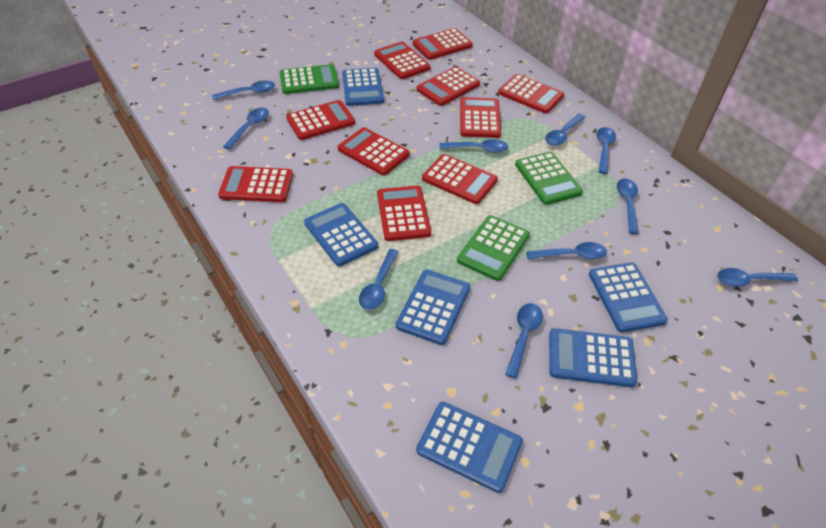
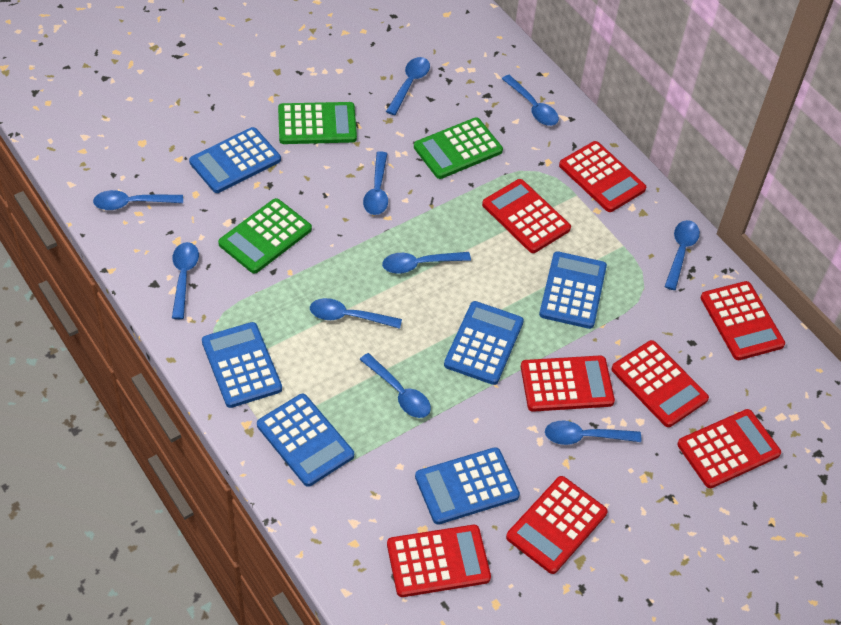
red calculator: [218,166,293,202] [286,100,355,140] [337,127,410,175] [374,42,431,79] [377,186,431,241] [413,28,473,60] [416,66,480,106] [422,154,498,204] [460,97,501,138] [498,74,564,114] = 10 -> [387,525,491,597] [482,179,571,253] [506,476,608,574] [521,356,615,412] [559,141,646,212] [612,340,709,427] [677,409,781,488] [701,281,785,360] = 8

